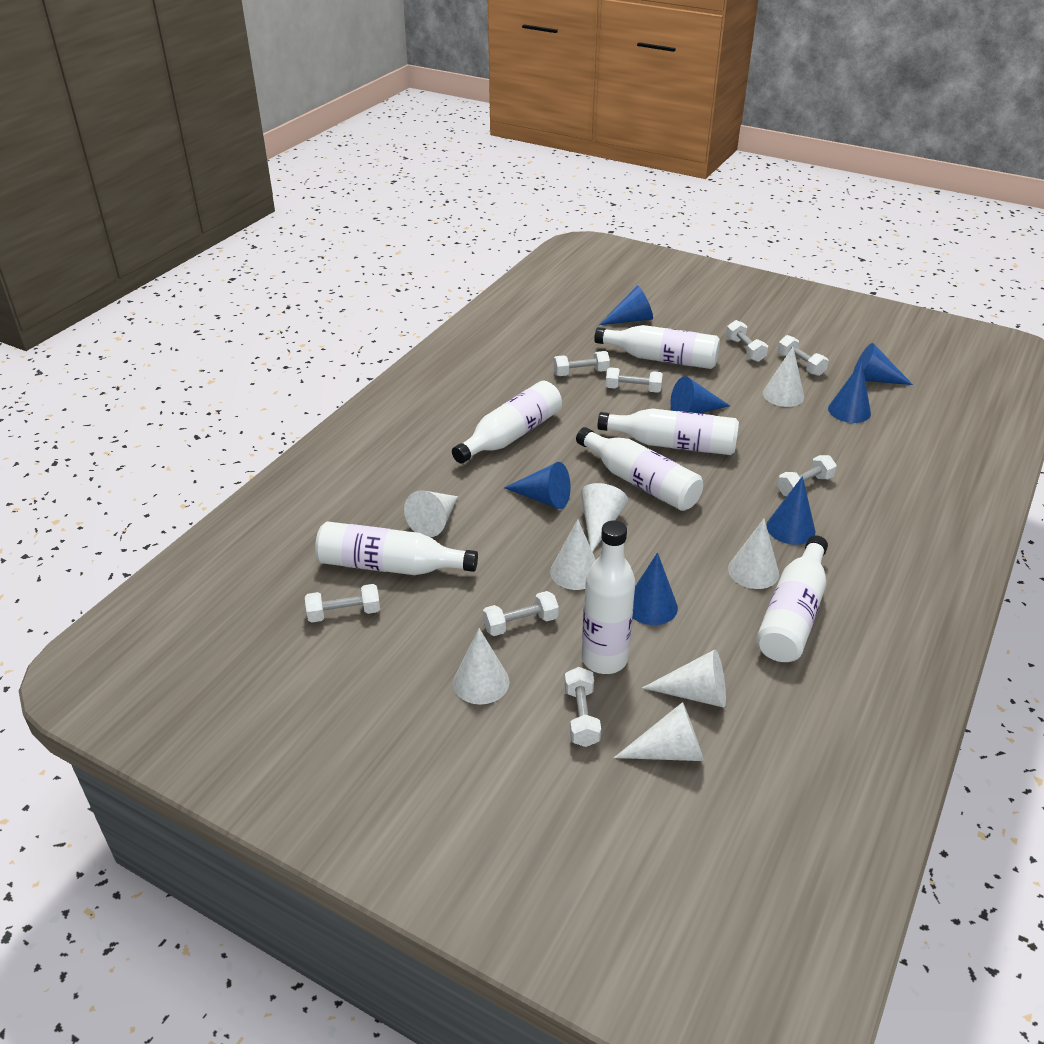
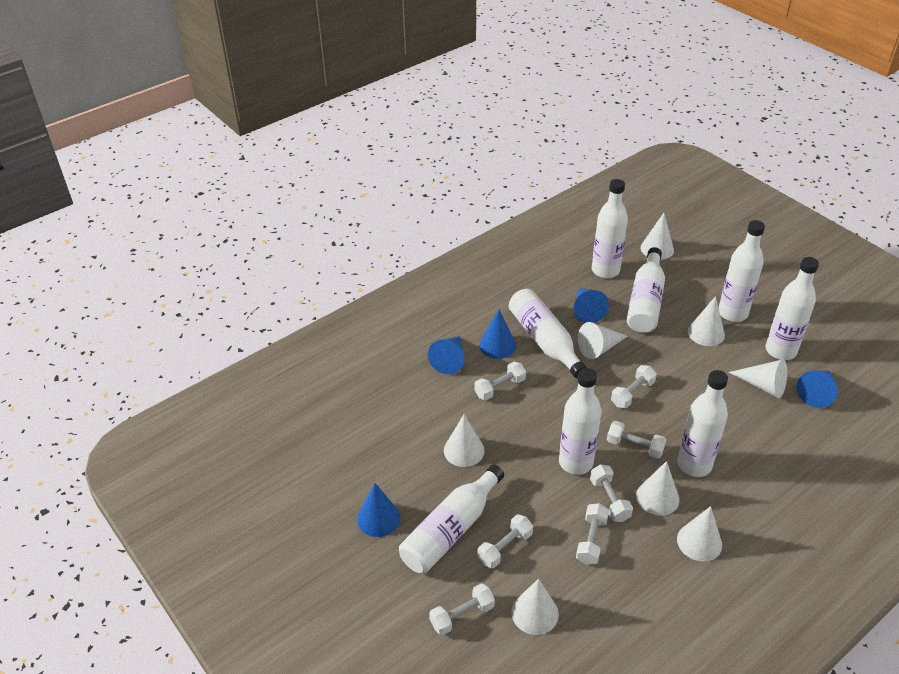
blue cone: [504,462,570,509] [599,286,653,325] [633,553,678,625] [671,376,730,414] [766,476,816,545] [828,361,871,423] [853,343,913,385] = 7 -> [357,483,400,537] [428,336,464,374] [479,309,516,359] [574,288,609,323] [797,371,838,408] = 5
white bottle: [315,522,478,575] [452,381,562,464] [576,427,703,511] [582,520,635,674] [594,325,720,369] [597,408,739,455] [756,536,828,662] = 7 -> [399,464,504,573] [509,289,587,378] [559,368,601,475] [592,179,628,278] [627,247,665,333] [677,370,728,477] [718,220,765,322] [766,257,819,360] = 8
white dumbbell: [305,584,380,623] [483,591,559,636] [553,351,610,376] [564,667,601,747] [606,367,663,393] [726,320,768,362] [777,455,837,496] [778,335,829,376] = 8 -> [429,583,495,636] [474,362,526,400] [478,514,533,568] [576,503,609,565] [590,465,633,522] [607,421,667,459] [611,365,657,408] = 7

